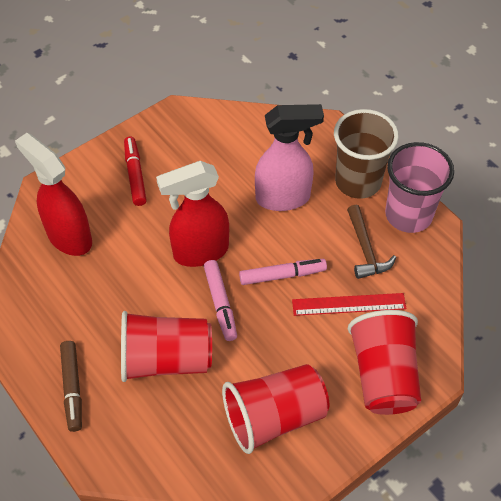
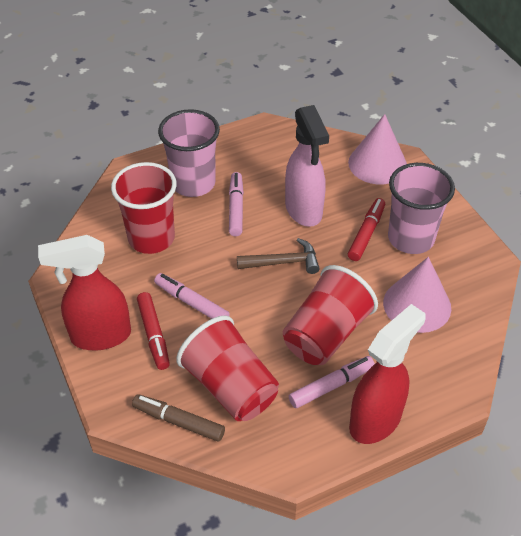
brown cup: [334,109,399,199] = 1 -> none = 0
pink cone: none = 0 -> [348,114,407,184] [383,257,451,333] = 2
pink cup: [385,142,454,233] = 1 -> [158,109,220,197] [388,163,455,254] = 2
pink marker: [204,260,237,341] [239,259,327,285] = 2 -> [154,273,230,319] [229,172,244,236] [289,356,375,408] = 3
red marker: [124,136,147,206] = 1 -> [137,292,170,370] [348,198,385,261] = 2
red ruler: [292,293,407,316] = 1 -> none = 0

